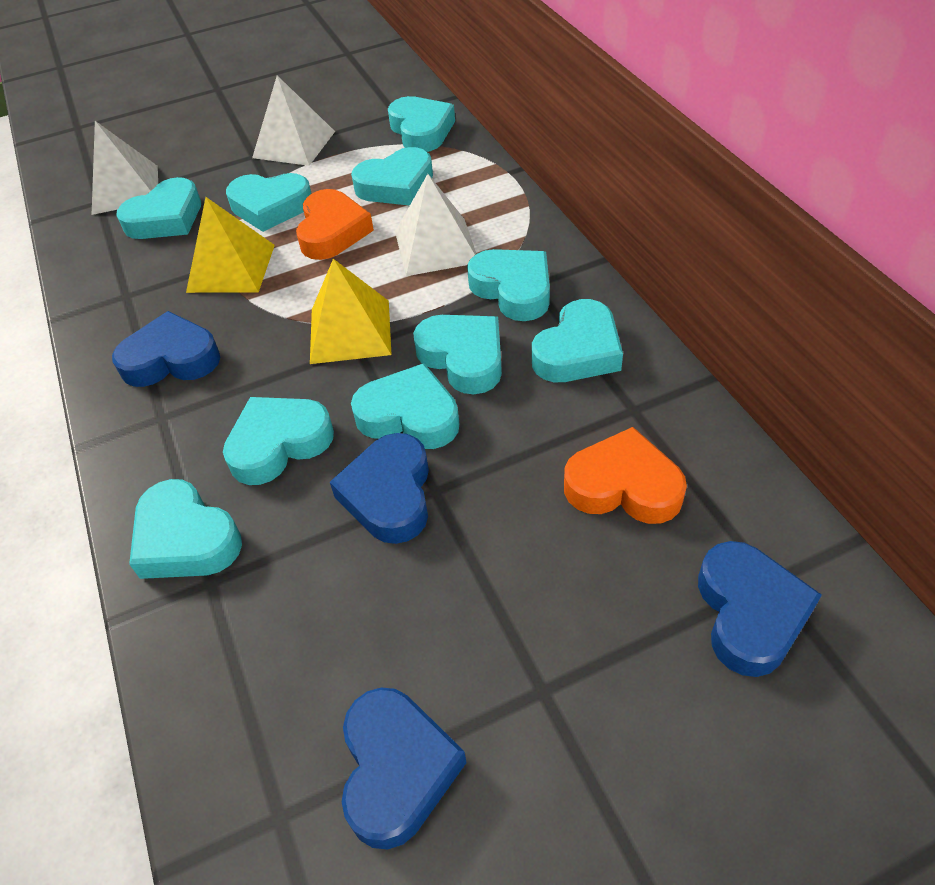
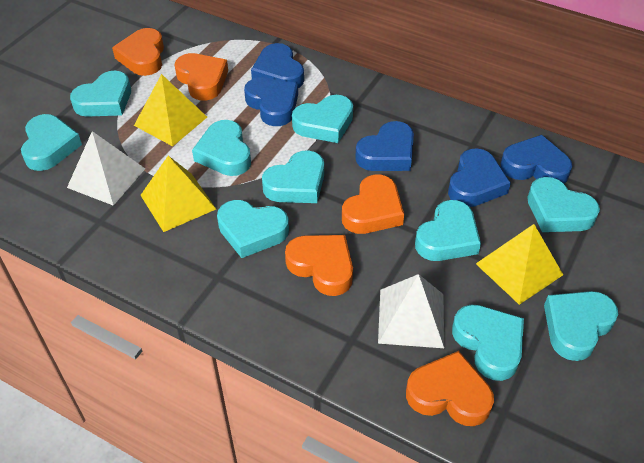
blue heart: [112,311,221,387] [330,433,429,544] [342,687,467,850] [698,541,822,677] = 4 -> [244,77,298,126] [251,43,304,88] [355,121,414,171] [448,148,511,207] [501,135,572,184] = 5
orange heart: [296,189,374,260] [564,427,687,524] = 2 -> [112,28,164,76] [174,53,228,100] [285,235,353,296] [342,175,404,234] [406,351,494,426] = 5
white pyramid: [92,121,158,215] [252,76,335,166] [395,174,476,276] = 3 -> [67,131,145,206] [378,274,444,348] = 2
yellow pyramid: [186,197,275,293] [310,259,391,364] = 2 -> [134,74,207,146] [141,156,216,232] [476,224,563,305] = 3

